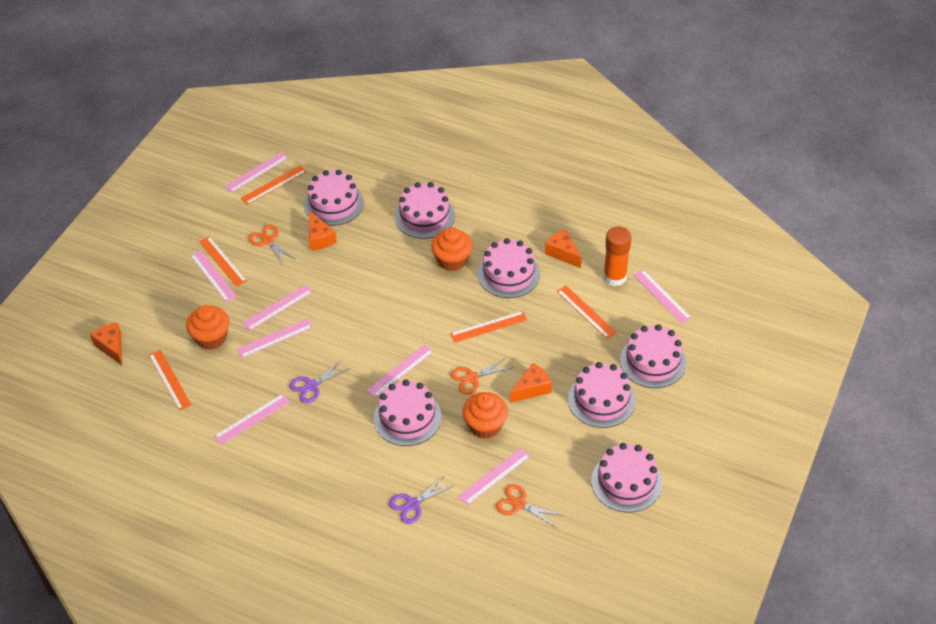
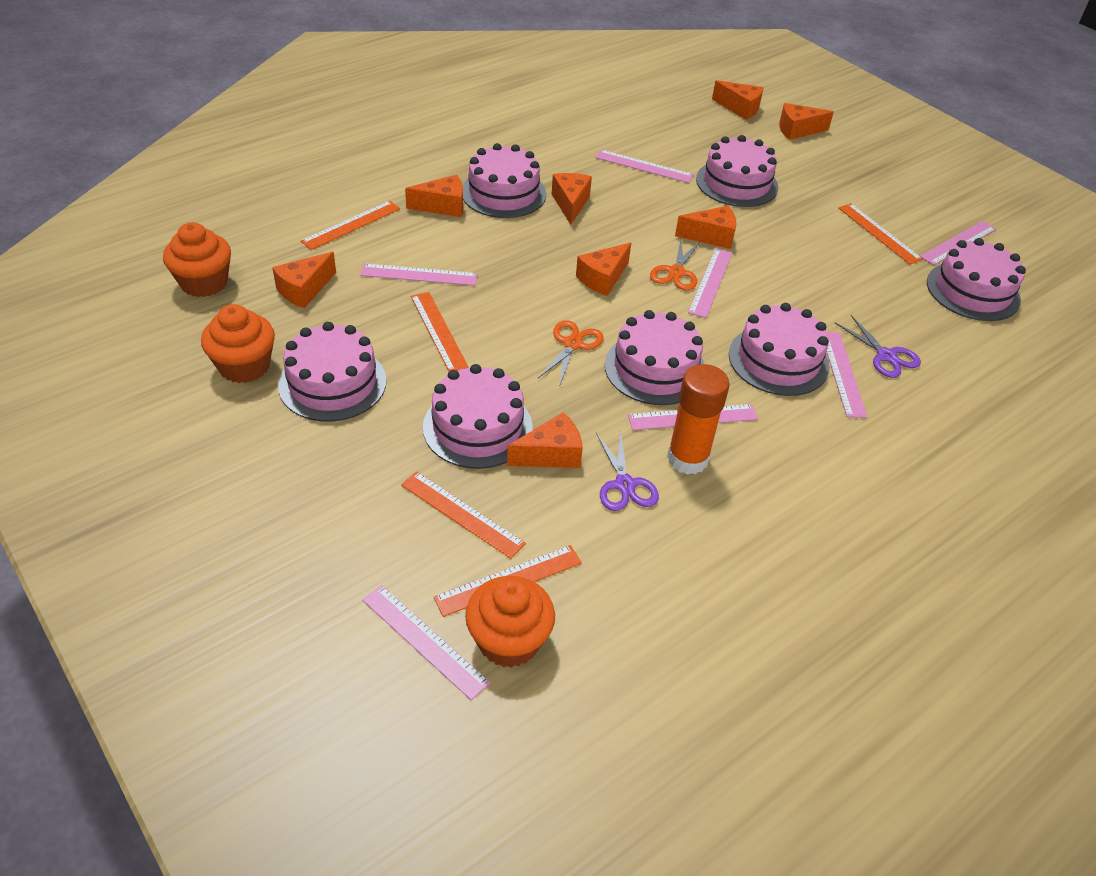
orange cheese: [90,322,122,365] [309,211,337,251] [510,363,552,403] [545,229,581,268] = 4 -> [272,252,336,308] [405,175,463,217] [507,412,583,468] [552,173,592,225] [576,243,631,296] [675,206,736,249] [712,80,764,120] [779,103,834,140] = 8
orange scissors: [248,225,295,265] [451,357,514,394] [496,484,564,527] = 3 -> [538,320,604,387] [650,240,701,290] = 2
pink ruler: [190,250,237,302] [214,394,290,445] [225,152,288,193] [236,318,313,358] [242,285,313,331] [367,345,434,398] [458,448,531,505] [634,270,692,324] = 8 -> [360,263,477,286] [362,585,491,700] [595,150,694,183] [628,404,758,430] [688,248,732,318] [826,332,867,418] [920,221,996,265] = 7

